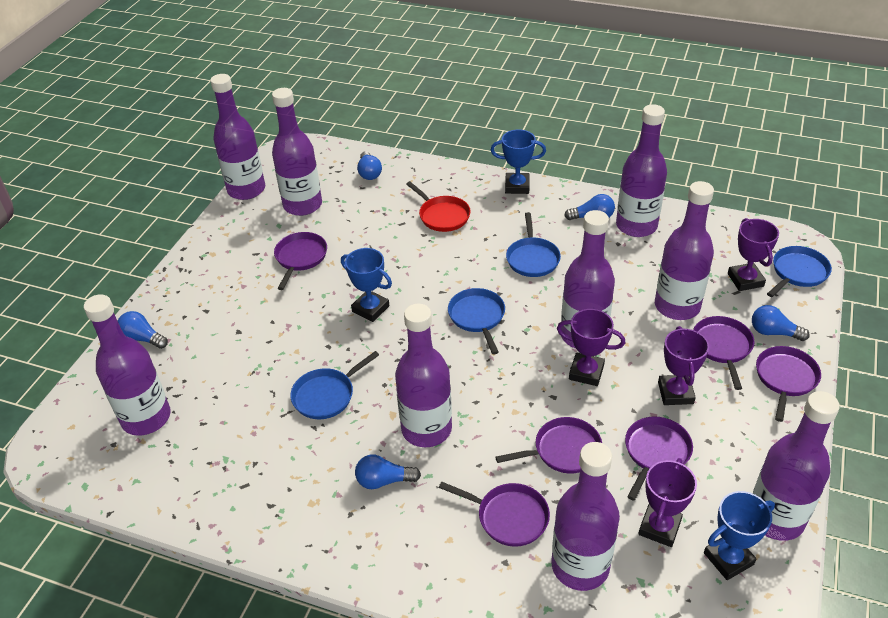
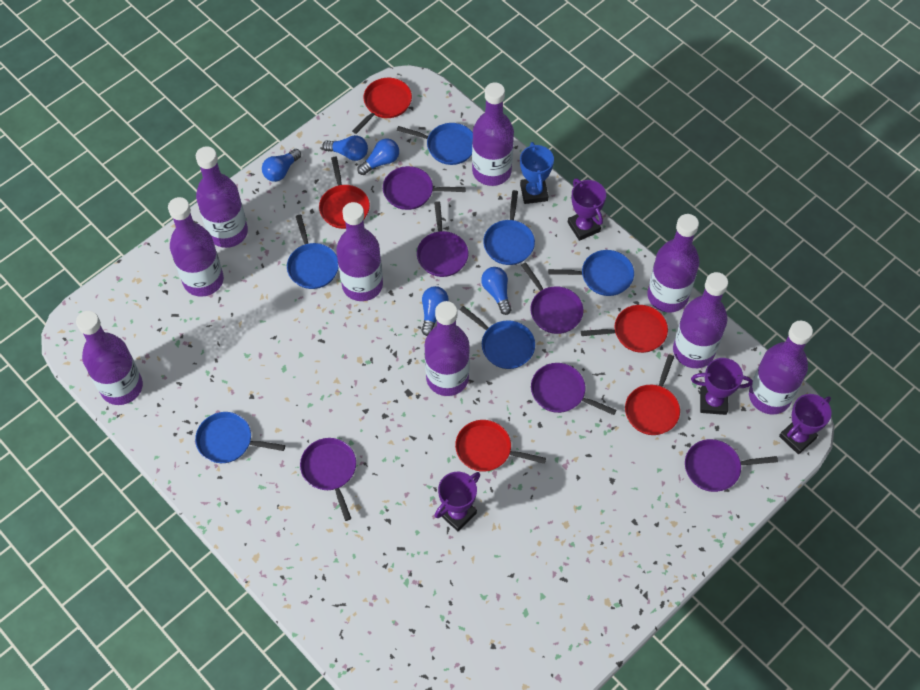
blue pan: [290,351,379,419] [448,288,505,354] [506,212,561,277] [767,246,832,297] = 4 -> [195,412,285,463] [287,215,339,289] [397,123,473,165] [460,306,535,369] [483,190,535,265] [548,250,634,296] = 6
blue trophy: [341,248,392,322] [491,129,546,194] [704,491,775,580] = 3 -> [520,142,554,204] = 1
red pan: [406,181,471,232] = 1 -> [319,157,370,229] [352,78,412,134] [455,420,546,472] [581,305,668,353] [625,354,680,435] = 5

